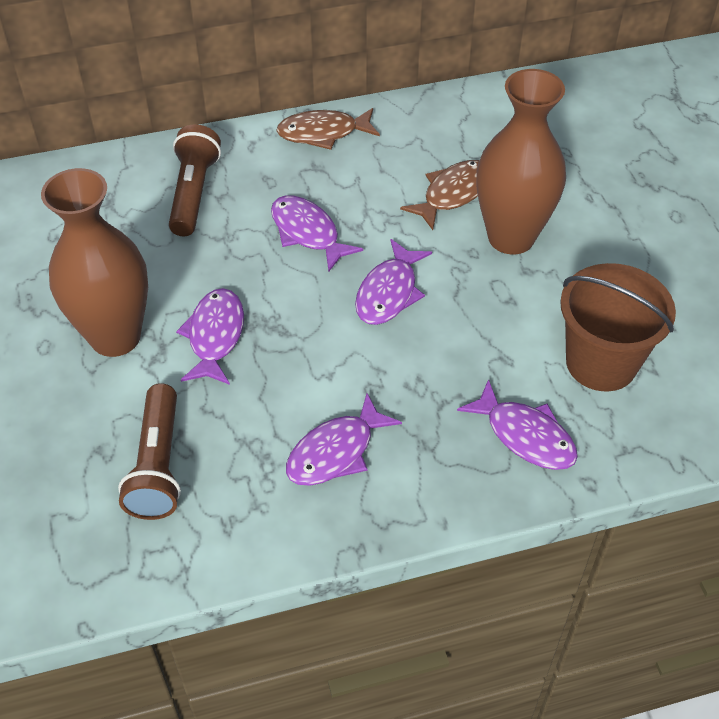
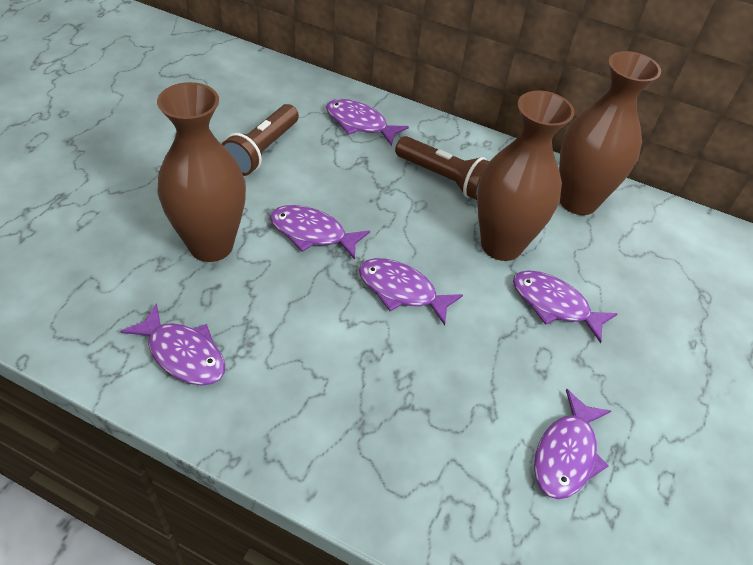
brown bucket: [560,263,676,391] = 1 -> none = 0
brown fish: [276,108,380,150] [400,160,479,230] = 2 -> none = 0
brown vase: [41,168,148,357] [476,69,566,254] = 2 -> [157,82,246,262] [477,90,575,261] [559,51,661,215] = 3
purple fish: [176,288,244,385] [271,195,363,271] [286,393,402,486] [355,239,432,325] [457,379,578,470] = 5 -> [120,303,225,386] [270,205,370,260] [326,99,409,146] [359,258,463,325] [513,270,618,343] [534,389,611,499] = 6

